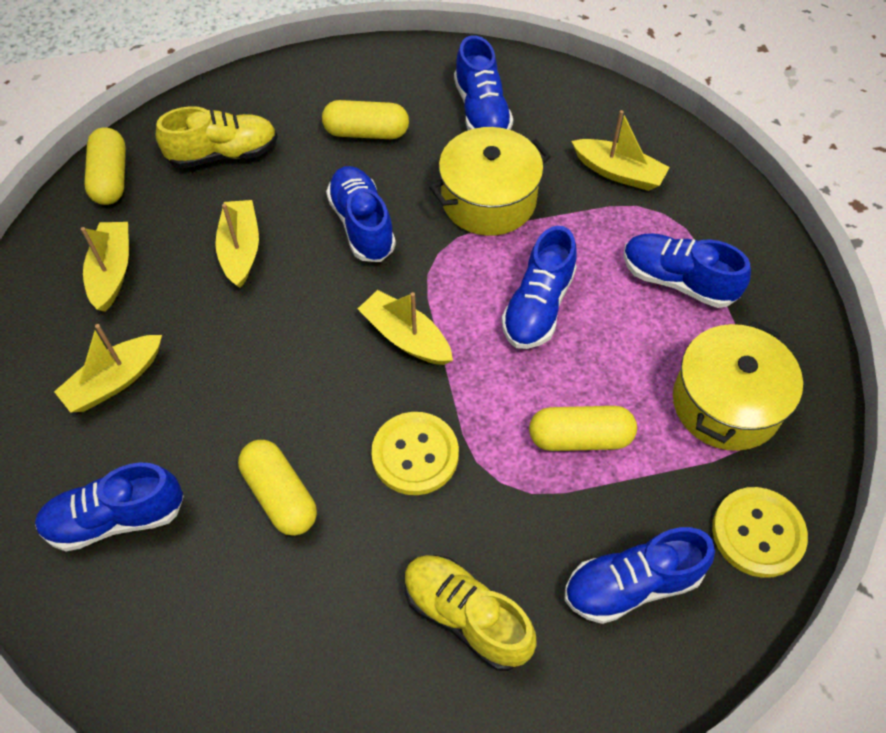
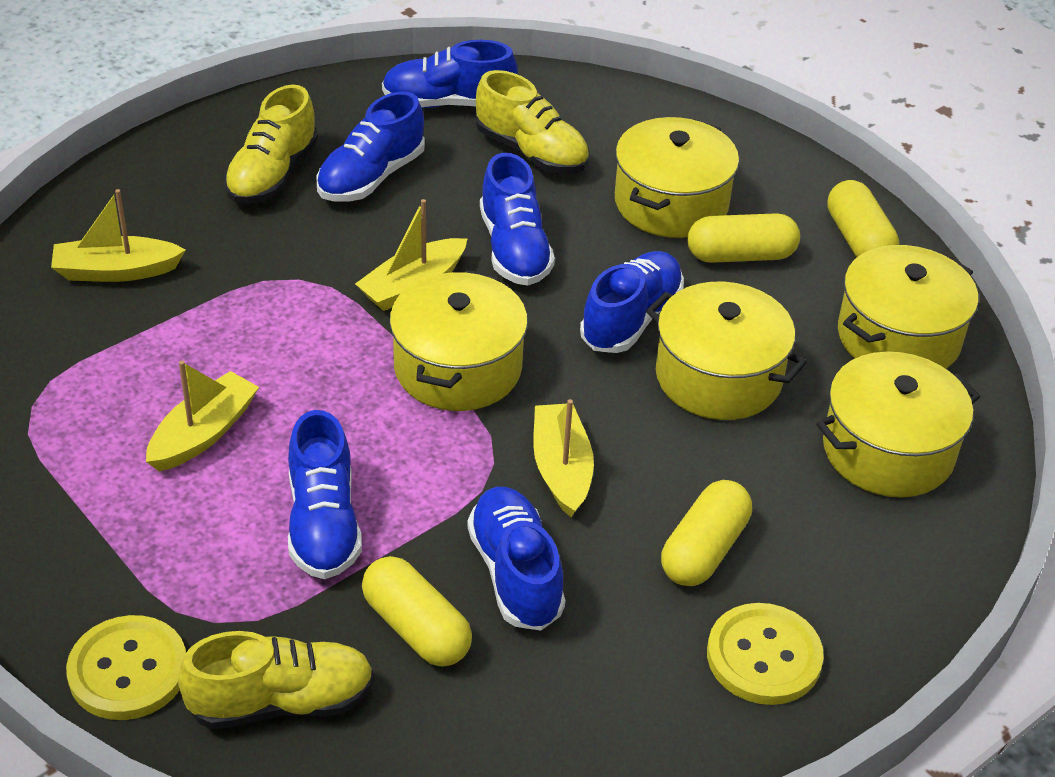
yellow boat: [54,324,162,413] [81,222,129,312] [215,200,259,288] [358,290,453,365] [571,110,670,191] = 5 -> [51,189,186,282] [146,360,259,472] [355,199,467,311] [533,399,594,517] = 4
yellow pot: [429,127,551,236] [673,321,803,451] = 2 -> [389,270,528,411] [615,117,739,238] [646,282,807,420] [816,352,980,497] [838,245,978,369] = 5
yellow shoe: [156,106,278,168] [404,555,537,671] = 2 -> [178,631,374,729] [224,85,318,204] [476,70,589,174] = 3

